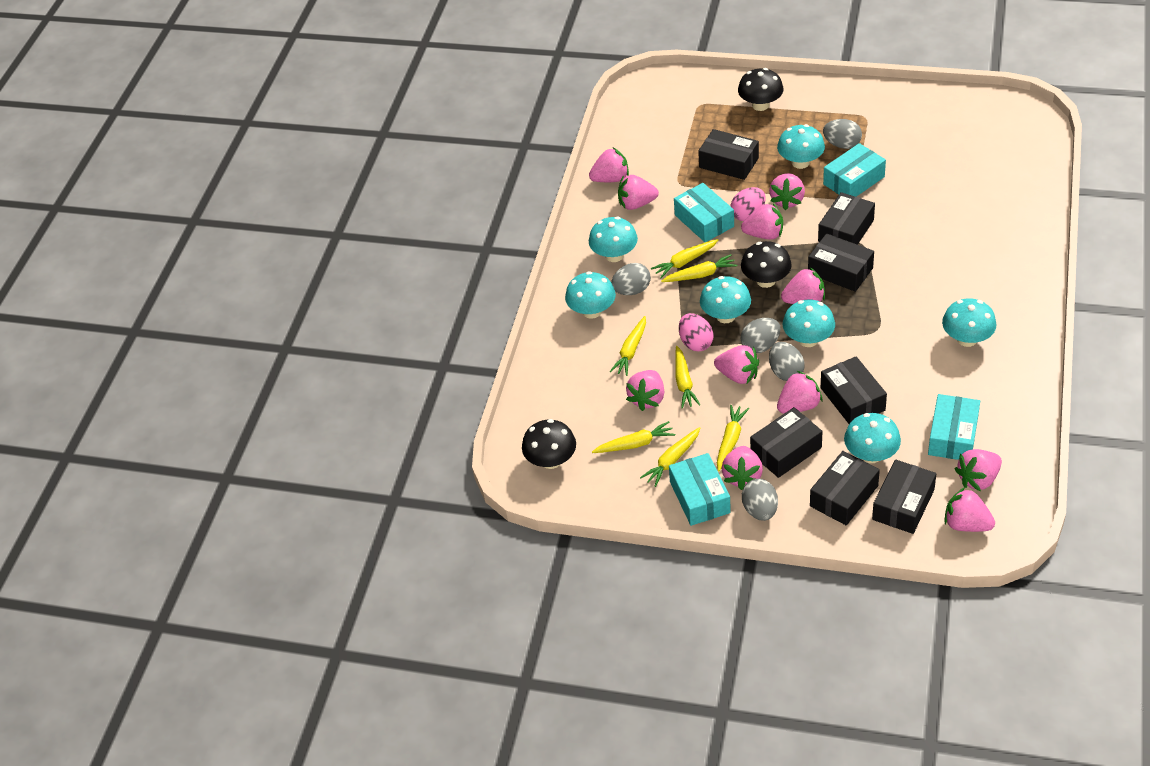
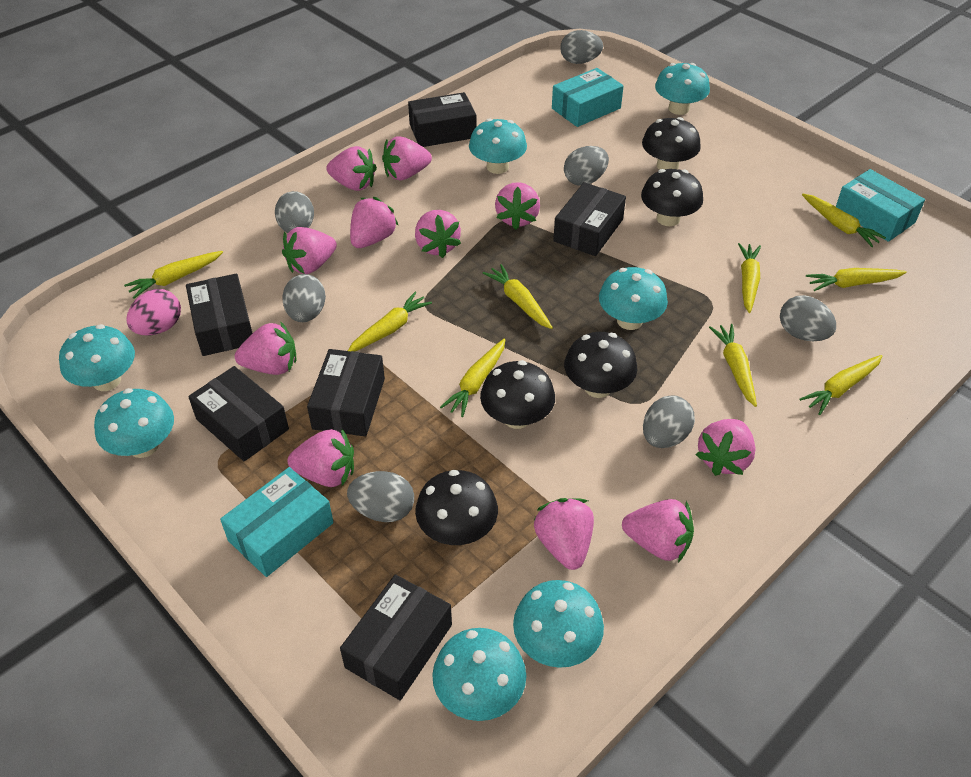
black box: [698,129,759,180] [750,407,823,478] [808,233,874,292] [810,451,880,525] [818,192,875,245] [821,356,887,424] [872,459,936,534] = 7 -> [186,273,253,356] [188,366,289,462] [307,349,385,436] [340,574,452,701] [408,92,476,147] [553,182,626,256] = 6
black mushroom: [522,419,576,469] [738,68,783,111] [741,241,792,288] = 3 -> [415,470,498,545] [480,360,555,429] [564,332,637,398] [641,169,703,226] [642,117,701,170] = 5
grey egg: [611,263,651,295] [740,318,781,353] [742,479,778,521] [769,342,805,381] [823,119,862,149] = 5 -> [275,191,314,233] [282,274,326,322] [347,471,414,522] [560,30,603,64] [564,146,609,186] [643,395,695,448] [780,295,836,341] = 7
pink egg: [679,313,713,351] [730,187,766,221] = 2 -> [126,289,181,335] = 1
turquoise box: [669,453,731,526] [674,183,734,242] [823,143,886,197] [928,394,980,460] = 4 -> [220,467,334,577] [552,68,624,127] [836,169,925,242] = 3
yellow carrot: [592,421,675,453] [610,316,646,376] [640,427,700,487] [651,239,718,278] [661,254,737,282] [675,346,700,408] [717,405,749,471] = 7 -> [124,251,223,298] [348,292,432,351] [440,339,505,417] [483,264,553,329] [709,324,757,407] [738,243,761,313] [799,355,882,415] [802,194,886,247] [806,268,907,291] = 9

